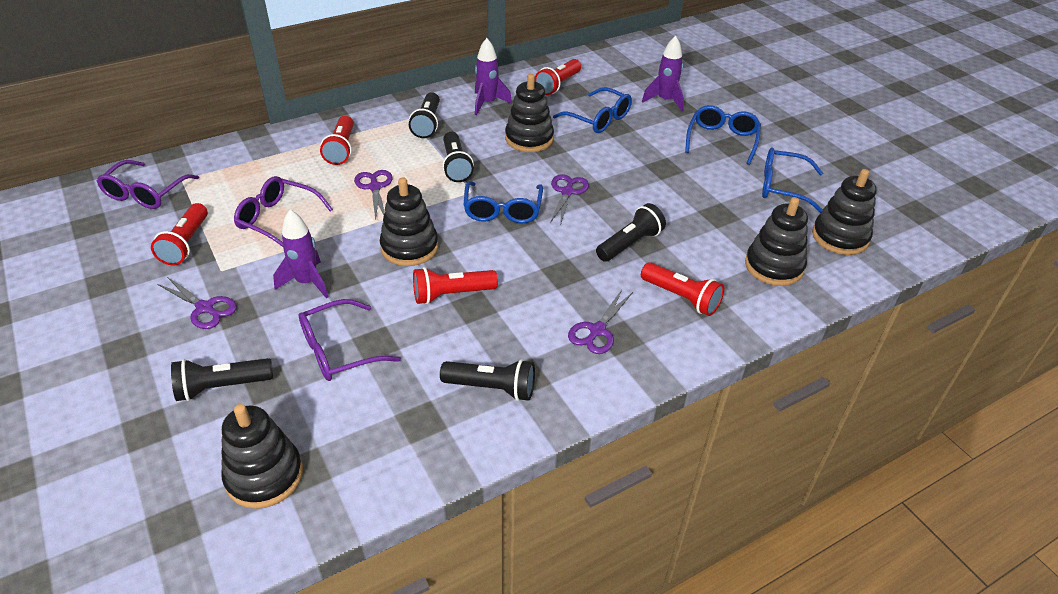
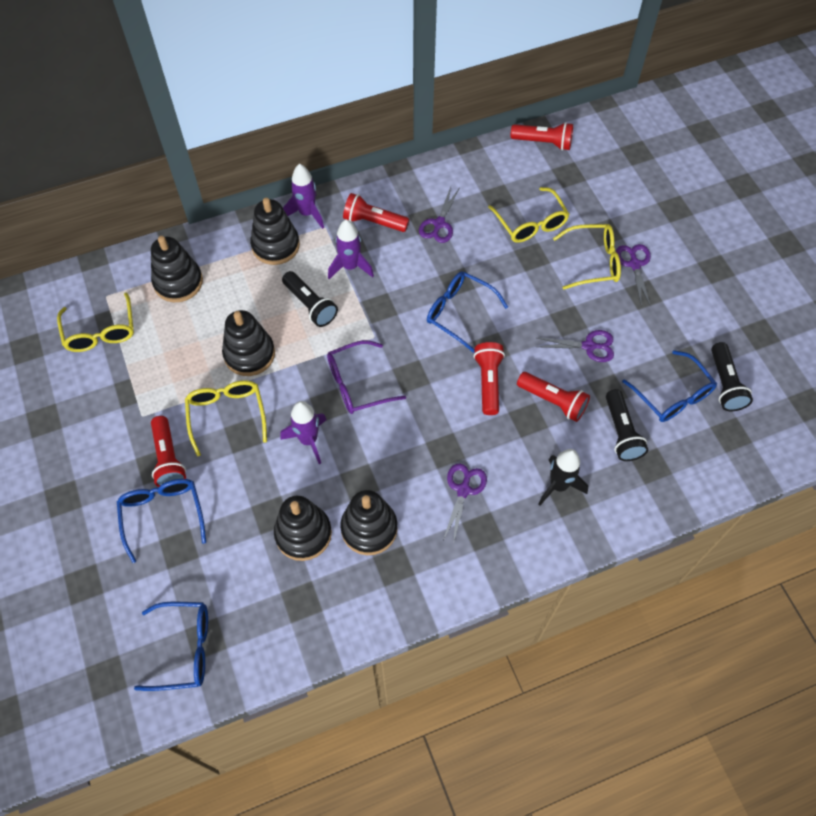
black flashlight: [171,358,273,401] [409,92,440,138] [440,359,535,401] [442,132,474,182] [596,203,666,262] = 5 -> [282,271,338,327] [606,389,648,461] [711,342,753,411] = 3
black rocket: none = 0 -> [538,449,588,505] = 1
purple glasses: [97,160,199,209] [234,176,333,247] [299,299,401,381] = 3 -> [327,340,406,414] = 1
yellow glasses: none = 0 -> [57,293,134,352] [185,380,267,457] [488,187,570,243] [553,224,621,290] = 4

